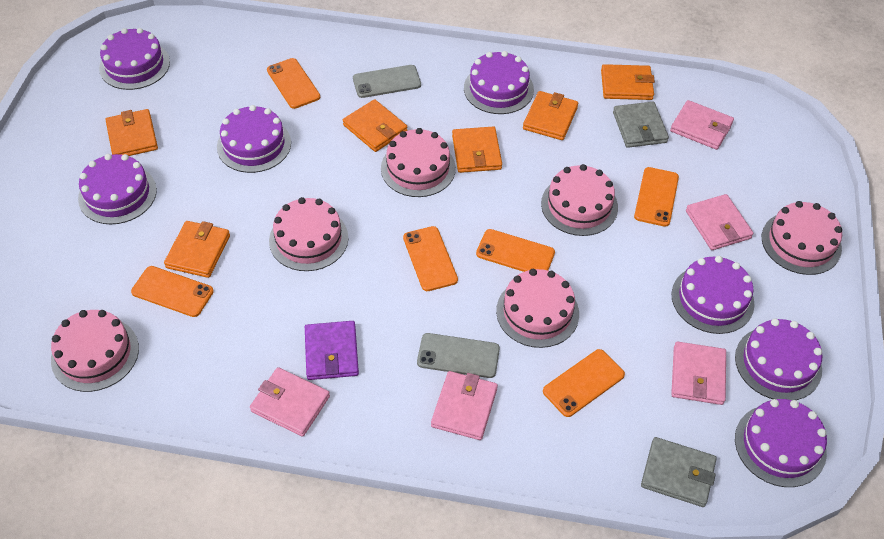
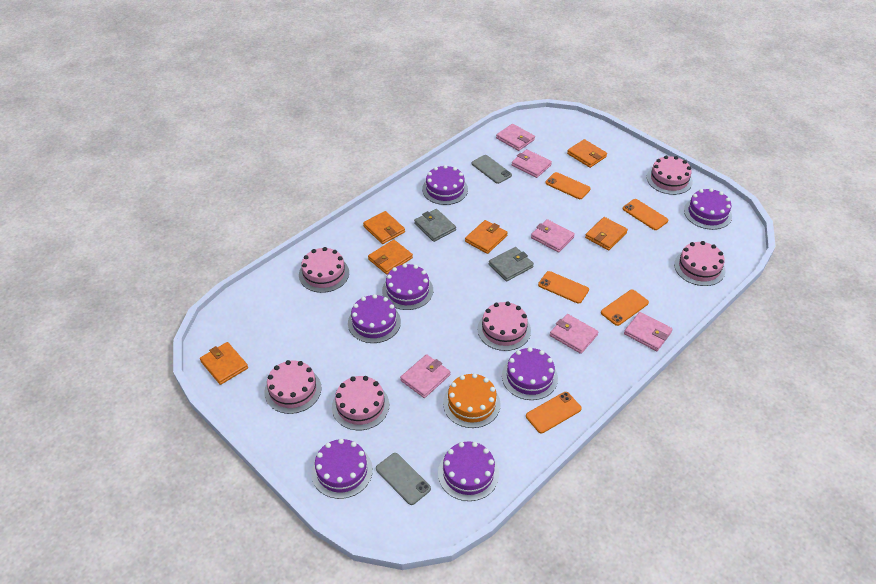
orange cake: none = 0 -> [443,373,500,428] = 1
orange phone: [131,266,214,317] [267,58,320,109] [403,226,458,291] [476,229,555,272] [543,349,625,417] [634,167,679,227] = 6 -> [526,392,582,433] [538,271,589,304] [545,172,591,199] [601,290,649,326] [623,199,668,230] = 5
pink wallet: [250,367,330,437] [431,371,498,440] [670,100,734,150] [671,342,726,405] [686,194,753,250] = 5 -> [400,354,450,398] [496,124,535,151] [512,149,552,178] [531,219,575,253] [550,314,598,354] [624,312,673,351] = 6
purple wallet: [305,321,359,380] = 1 -> none = 0

